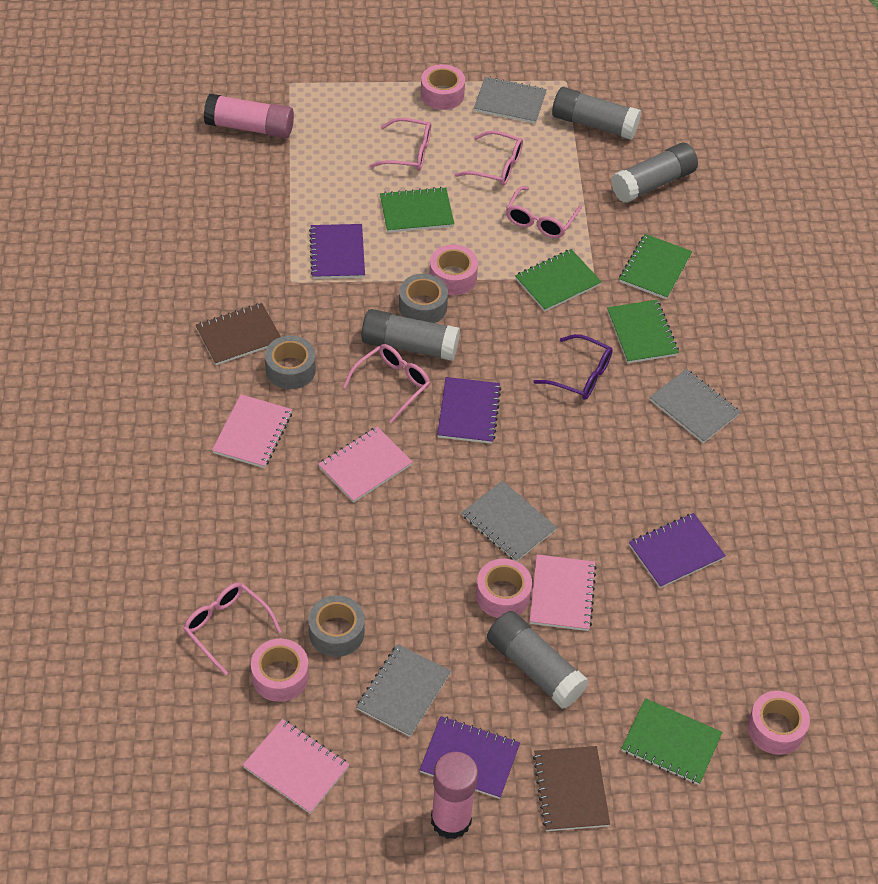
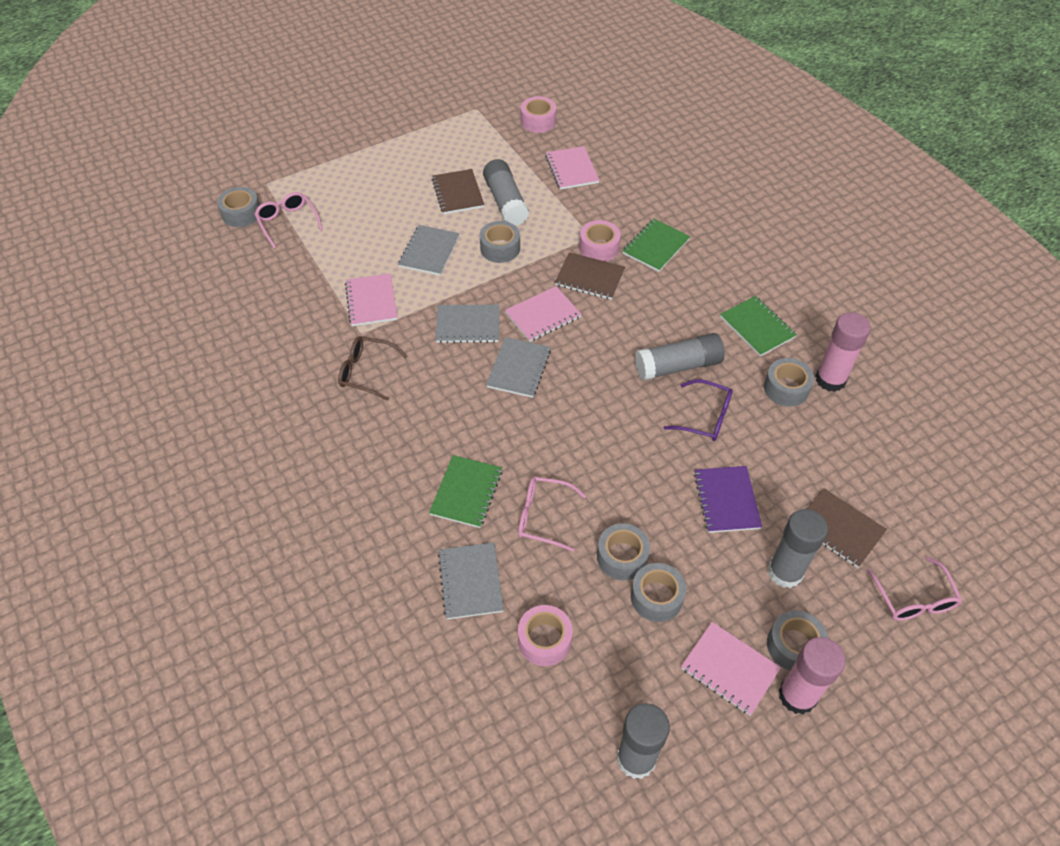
brown glasses: none = 0 -> [338,336,408,401] = 1
brown notebook: [195,303,281,365] [533,746,610,831] = 2 -> [432,169,484,214] [555,252,625,300] [807,488,887,568] = 3
green notebook: [380,187,454,233] [515,249,602,312] [607,300,679,363] [619,234,692,299] [622,698,722,785] = 5 -> [429,455,502,528] [622,219,690,272] [720,296,797,356] = 3
grey tape: [265,336,316,389] [308,595,365,657] [399,274,448,323] = 3 -> [217,187,260,227] [480,221,520,263] [597,523,650,580] [631,563,686,622] [764,358,814,407] [767,610,828,671] = 6
pink glasses: [183,582,282,675] [343,344,430,423] [369,118,431,171] [455,131,523,186] [506,186,582,238] = 5 -> [255,192,323,249] [518,477,586,552] [866,557,962,621] = 3
pink tape: [251,639,309,702] [421,64,465,110] [430,245,478,295] [476,559,532,618] [747,691,810,755] = 5 -> [518,605,573,666] [521,96,556,133] [579,220,621,262] = 3
purple notebook: [309,224,365,279] [420,716,520,799] [437,377,501,444] [629,513,726,588] = 4 -> [694,466,762,533] = 1

